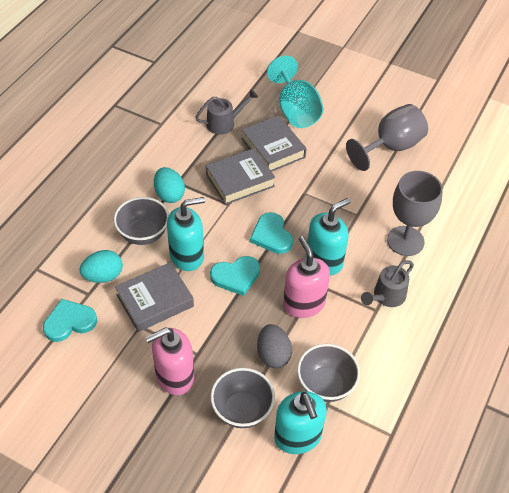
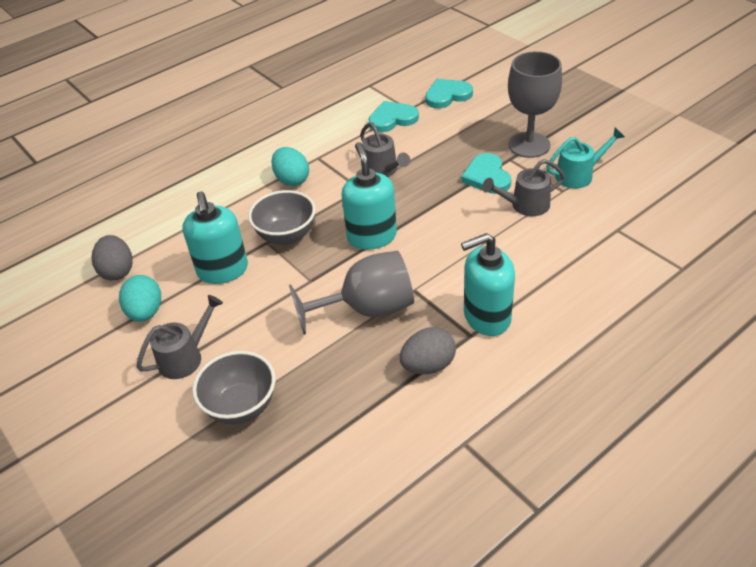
grey book: [115,262,194,332] [206,148,275,205] [242,115,307,172] = 3 -> none = 0
grey bowl: [114,197,169,245] [210,368,275,428] [297,344,360,402] = 3 -> [192,351,276,424] [248,190,316,245] = 2
grey egg: [257,324,292,368] = 1 -> [92,235,133,281] [400,327,456,374] = 2
grey watering can: [195,89,258,135] [361,260,414,307] = 2 -> [136,295,223,379] [360,122,410,177] [482,159,566,216] = 3
pink soap dispenser: [145,327,194,395] [283,236,330,318] = 2 -> none = 0
turquoise goblet: [267,55,324,128] = 1 -> none = 0
turquoise watering can: none = 0 -> [546,128,625,189] = 1

